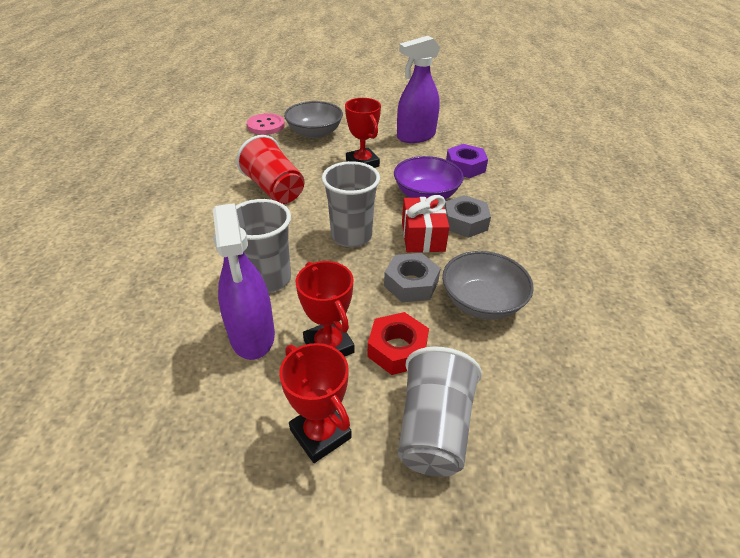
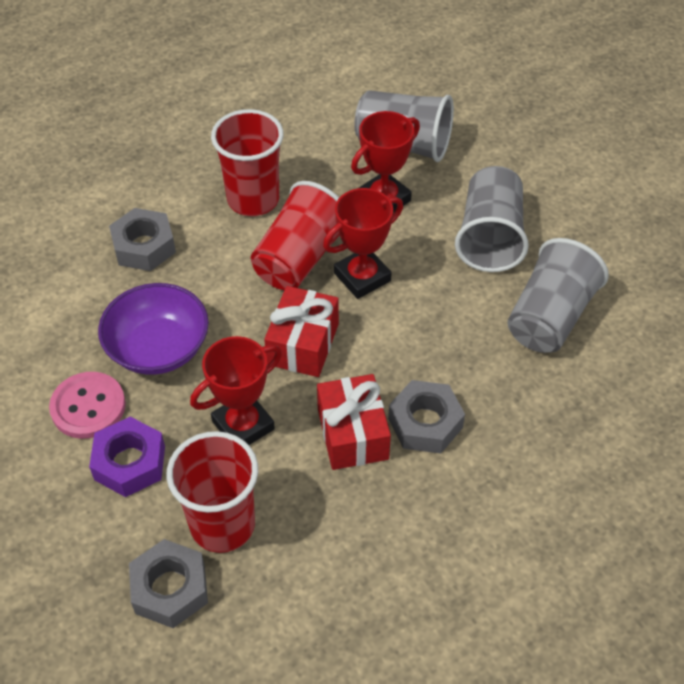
grey bowl: [284,101,343,139] [442,251,534,319] = 2 -> none = 0
grey nut: [384,253,441,302] [444,195,491,238] = 2 -> [109,208,176,271] [129,539,208,628] [388,380,465,454] = 3
purple spray bottle: [213,203,275,360] [397,36,440,143] = 2 -> none = 0
red cup: [236,135,304,204] = 1 -> [166,431,258,553] [211,109,284,216] [251,181,340,290] = 3
red gift: [402,195,449,252] = 1 -> [264,286,339,377] [317,374,391,470] = 2
red nut: [367,312,429,375] = 1 -> none = 0

